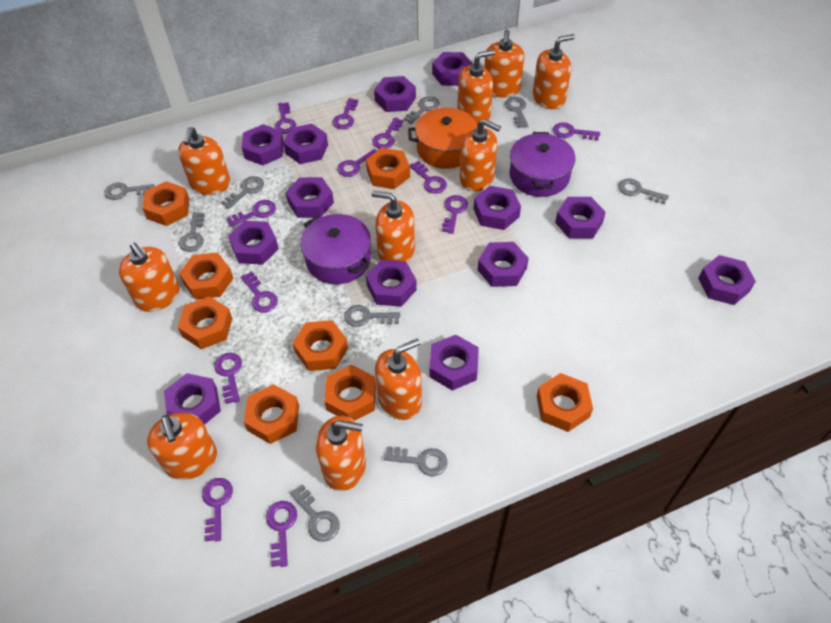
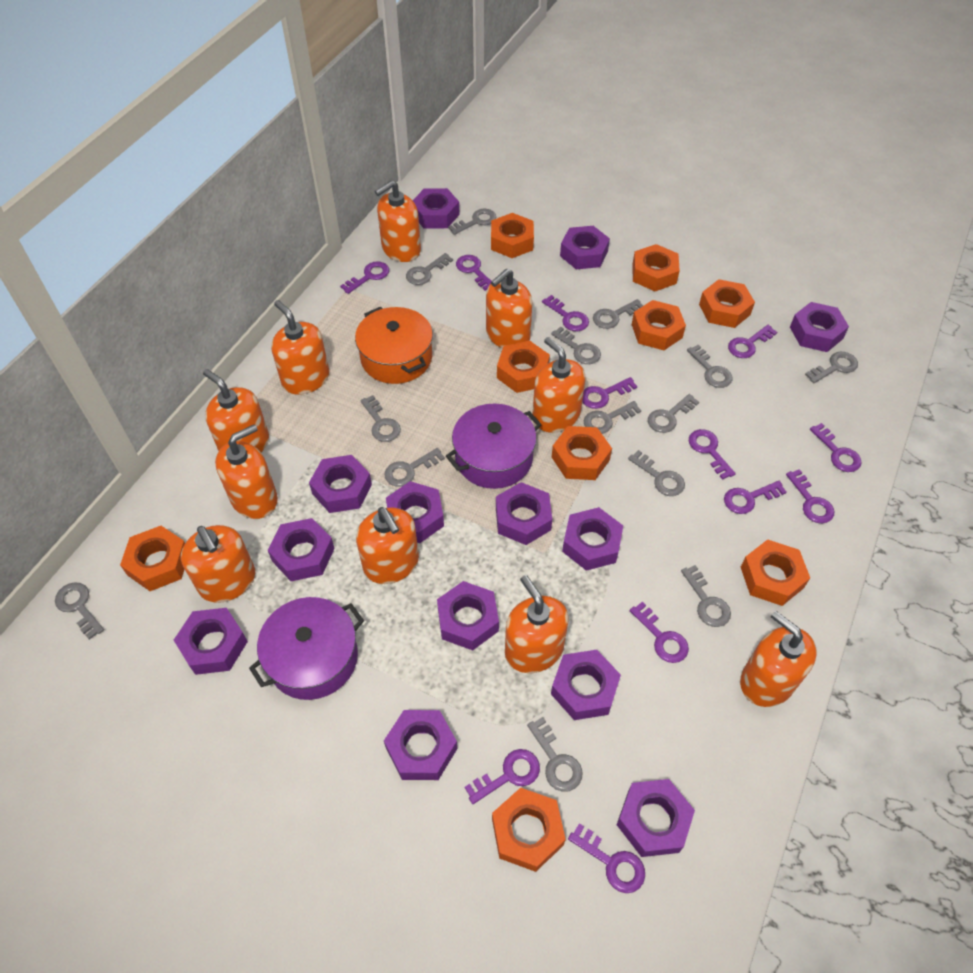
grey key: [104,182,155,200] [179,212,205,252] [221,176,264,209] [290,484,340,542] [344,305,400,327] [384,446,448,476] [403,96,440,124] [505,97,528,128] [618,179,669,204] = 9 -> [55,582,104,640] [360,395,401,442] [384,448,445,487] [406,253,453,285] [448,209,496,235] [527,717,583,792] [551,327,601,364] [584,401,641,434] [593,299,643,329] [628,450,685,496] [648,394,699,433] [681,565,731,627] [687,345,732,388] [805,352,858,383] = 14
orange nut: [142,181,189,226] [178,296,232,349] [179,253,233,300] [244,384,299,444] [293,320,348,371] [324,365,376,421] [366,148,410,189] [537,373,593,432] = 8 -> [120,526,185,591] [491,213,534,258] [492,788,566,872] [497,341,550,393] [552,426,612,480] [632,244,680,291] [632,300,686,350] [699,279,755,328] [741,539,810,606] = 9

